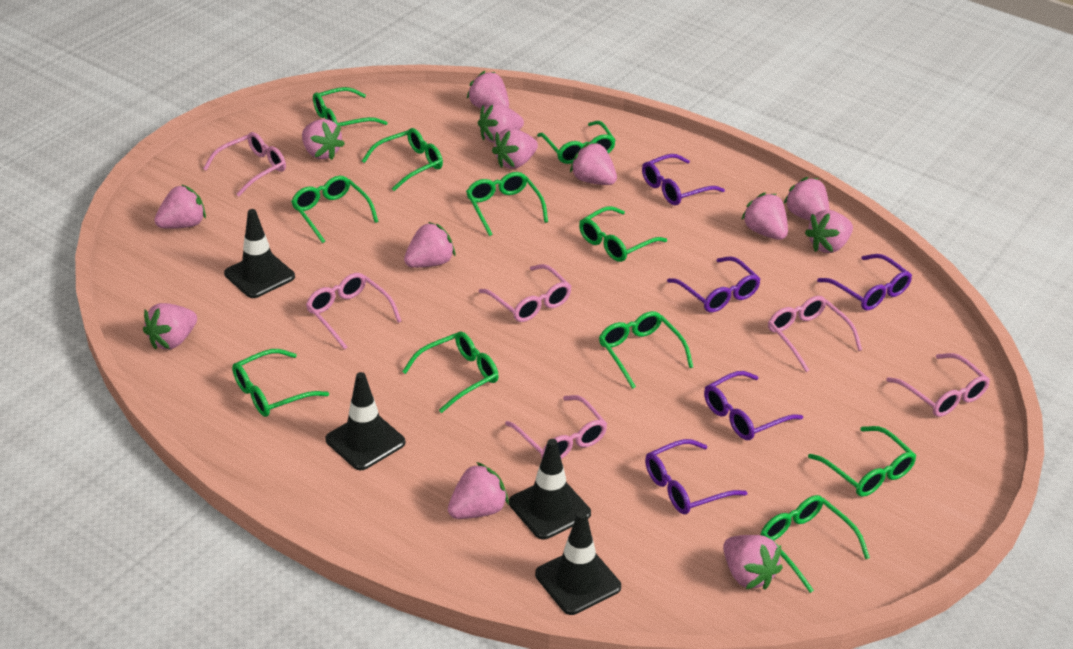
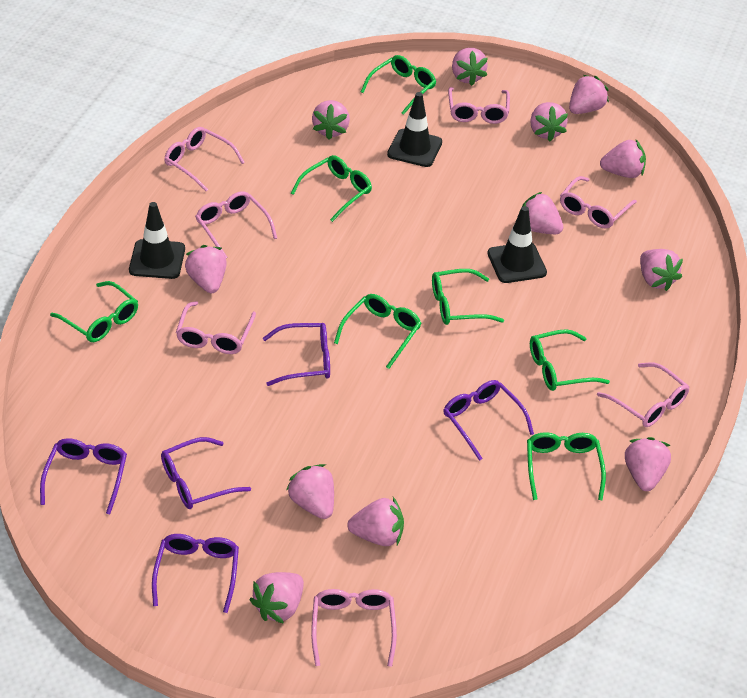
black traffic cone: [224,209,295,298] [325,372,405,470] [509,439,591,539] [535,511,621,615] = 4 -> [129,202,185,279] [387,92,442,167] [487,206,547,283] = 3
green glasses: [232,349,329,417] [291,176,378,243] [313,87,388,126] [362,128,443,191] [402,332,499,413] [466,172,548,236] [537,121,616,164] [579,206,667,262] [599,311,693,389] [761,495,870,593] [808,426,916,497] = 11 -> [50,281,138,342] [291,155,372,222] [334,294,422,369] [361,55,436,115] [432,269,504,325] [527,432,606,500] [530,329,610,391] = 7
pink glasses: [203,132,286,196] [306,273,401,350] [479,264,572,322] [505,395,607,459] [768,296,862,372] [886,353,990,417] = 6 -> [164,127,245,191] [176,301,256,354] [195,191,277,258] [311,589,397,667] [448,87,510,124] [560,176,637,228] [597,362,689,427] = 7
pink strawberry: [143,303,197,350] [154,184,206,229] [302,119,345,160] [404,222,455,268] [448,462,509,519] [467,71,509,108] [478,103,524,143] [492,128,538,169] [570,142,617,185] [723,535,783,589] [741,192,788,240] [784,177,830,221] [805,210,853,253] = 13 -> [185,245,227,293] [250,572,304,624] [286,464,334,519] [312,100,350,140] [347,497,404,546] [452,48,488,86] [521,192,563,234] [530,102,568,141] [569,75,609,114] [600,140,646,178] [625,437,671,491] [640,249,683,291] = 12

